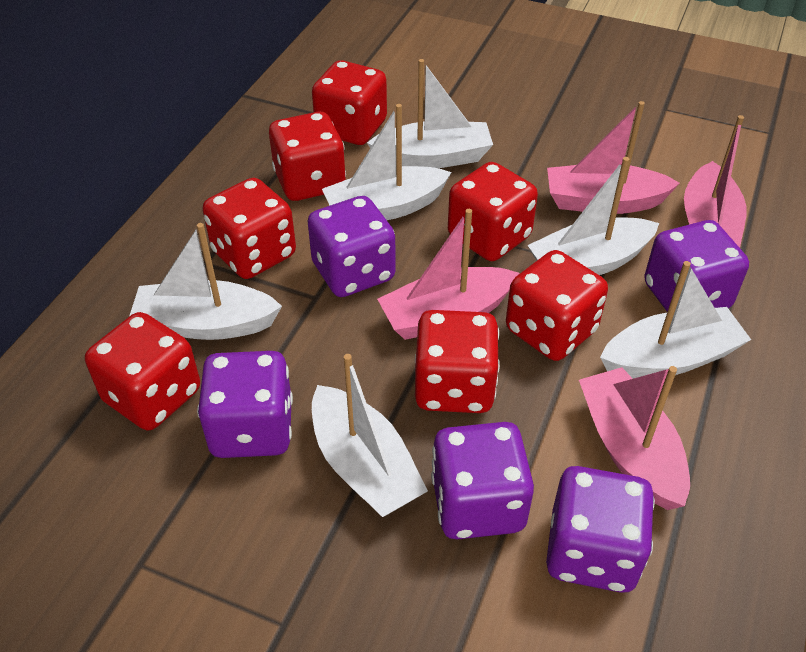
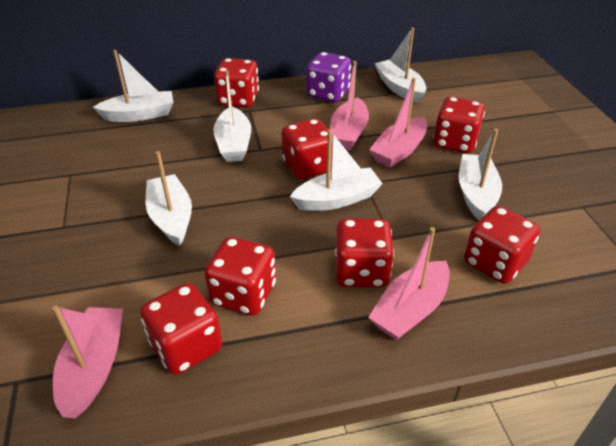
purple dice: [197,351,293,458] [308,196,396,297] [431,422,534,539] [546,466,655,593] [644,220,749,312] = 5 -> [306,52,351,102] = 1

